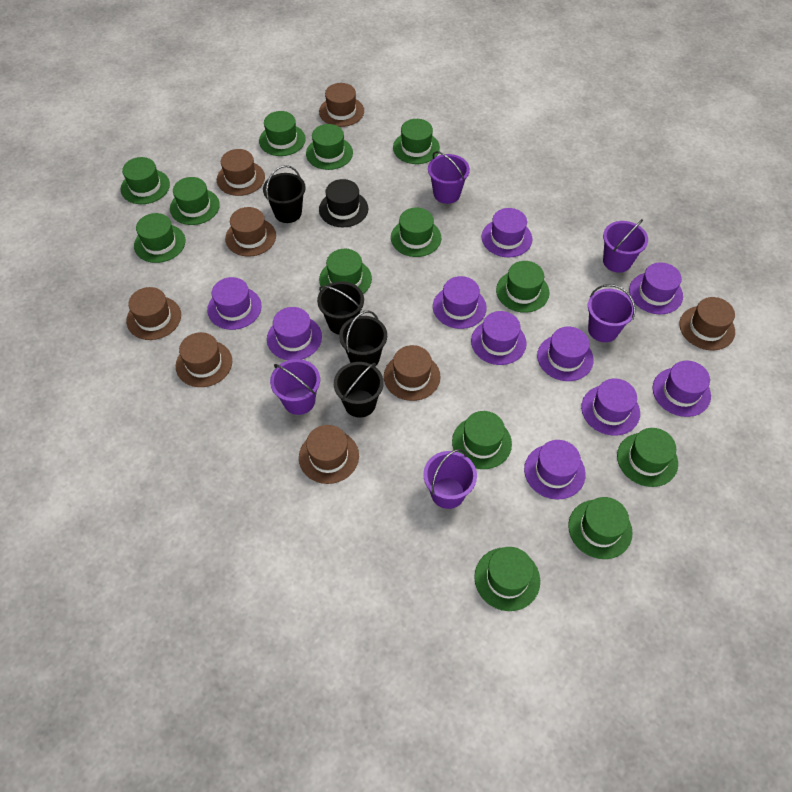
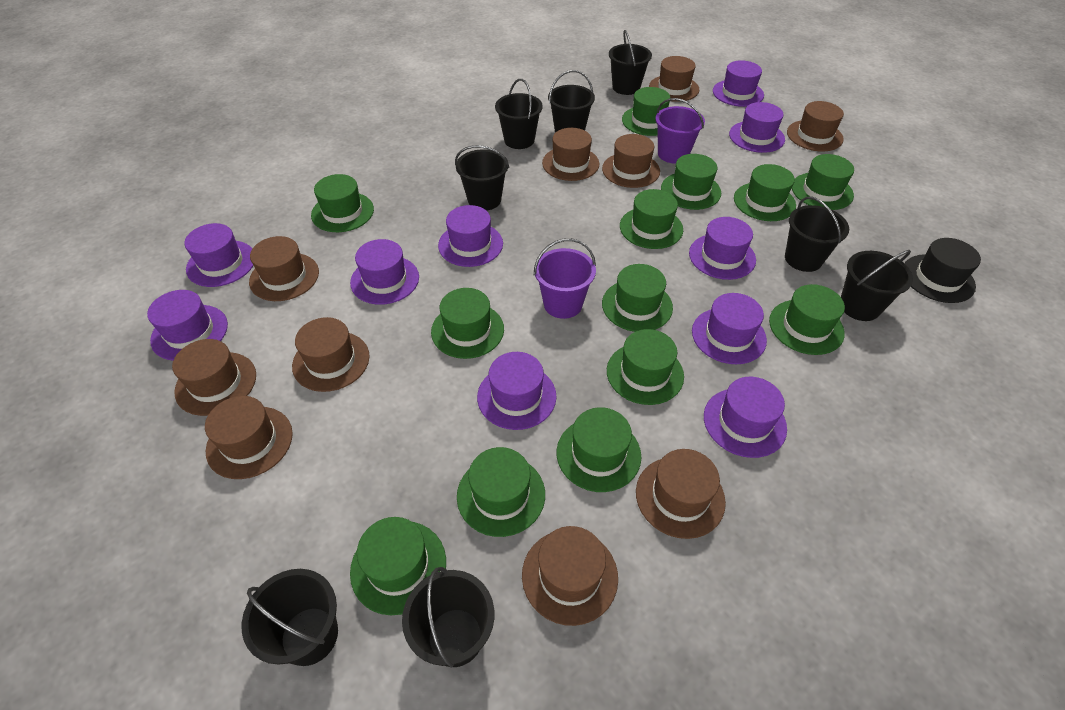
black bucket: [263,165,306,223] [317,281,364,335] [334,362,384,418] [339,311,387,366] = 4 -> [242,569,338,666] [402,567,494,667] [455,145,509,211] [495,79,543,149] [548,70,595,133] [609,30,652,95] [785,196,849,272] [841,250,913,321] = 8
brown hat: [126,287,181,340] [176,332,232,387] [217,149,265,196] [225,207,276,256] [299,425,359,484] [319,83,364,127] [384,345,440,401] [679,297,735,350] = 8 -> [172,339,256,416] [205,396,293,479] [249,236,319,301] [292,317,370,392] [522,526,618,626] [542,128,599,181] [602,134,660,188] [636,449,726,539] [649,56,699,102] [787,101,844,151] = 10
purple bucket: [270,359,320,415] [424,449,477,509] [428,151,470,204] [588,284,635,342] [603,219,648,273] = 5 -> [534,238,596,319] [655,98,705,163] = 2

